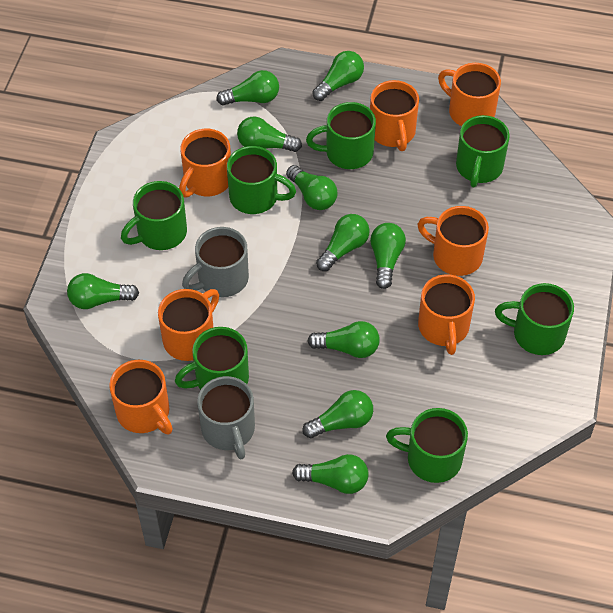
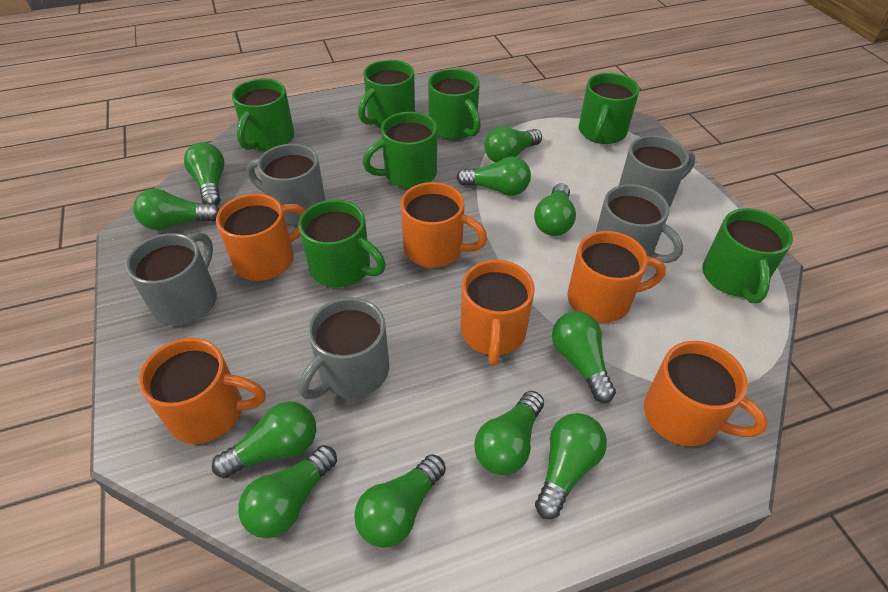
green light bulb: [67,273,139,309] [216,70,279,106] [237,116,302,152] [286,165,338,210] [292,454,369,494] [303,390,373,439] [307,321,380,358] [312,51,364,101] [316,214,370,271] [370,223,406,289] = 10 -> [133,189,220,230] [184,142,225,205] [212,401,316,478] [238,445,337,538] [354,454,446,548] [456,157,531,196] [474,391,544,475] [484,126,542,162] [534,183,576,236] [535,413,607,519] [552,311,616,403] = 11
grey mug: [182,227,249,297] [197,376,255,459] = 2 -> [126,232,217,326] [247,144,326,224] [299,297,389,399] [596,184,683,263] [619,135,695,208] = 5
orange mug: [109,360,173,434] [158,289,219,361] [179,129,231,198] [370,80,419,151] [417,206,489,276] [418,274,475,355] [438,63,501,126] = 7 -> [139,338,266,444] [216,194,306,281] [400,182,488,268] [461,260,535,366] [567,231,666,322] [644,341,768,446] = 6

